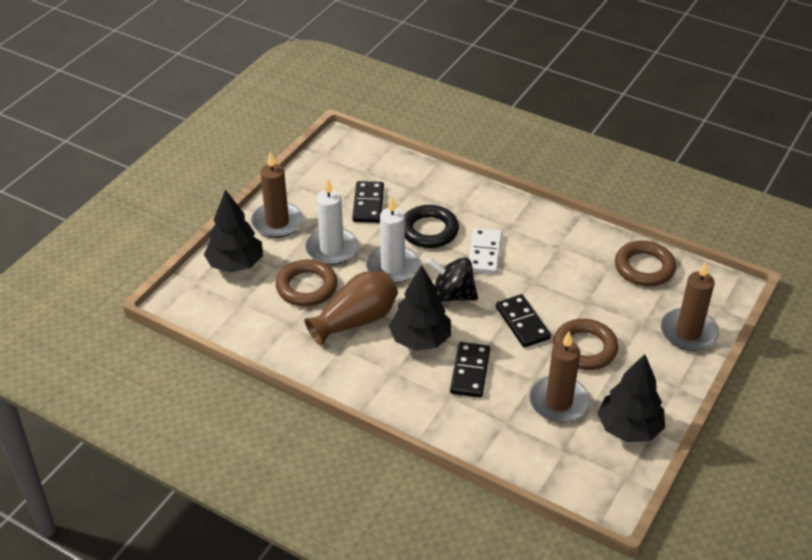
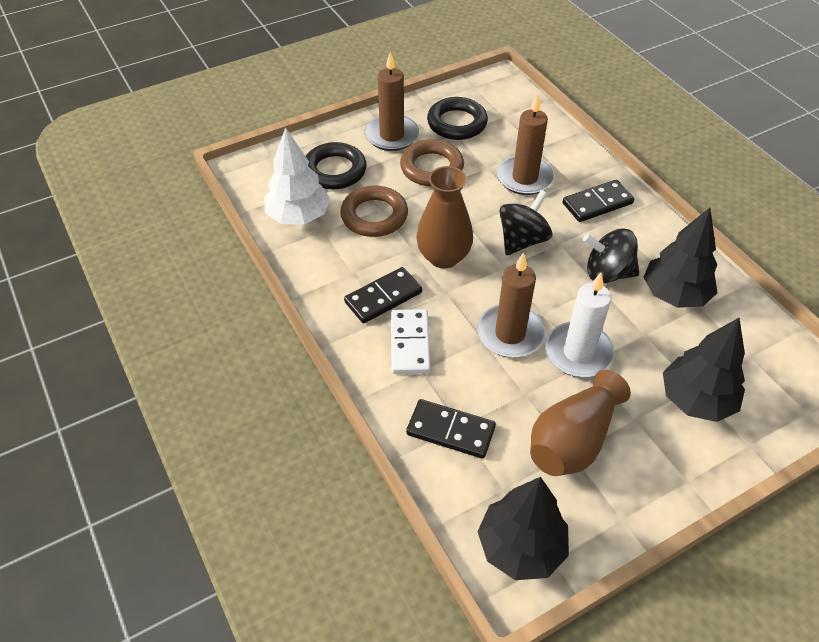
black ring: [405,205,459,248] = 1 -> [306,142,367,189] [427,97,488,140] = 2
black spinning top: [427,258,478,302] = 1 -> [500,190,553,255] [583,228,639,284] = 2
brown ring: [276,259,337,307] [553,319,618,370] [615,241,676,286] = 3 -> [340,185,408,237] [400,139,464,187] = 2
brown vase: [304,271,398,346] = 1 -> [416,166,473,269] [530,370,631,476] = 2
white candle: [305,178,359,265] [366,196,420,284] = 2 -> [545,273,615,377] = 1
white tree: none = 0 -> [264,127,330,225] = 1

